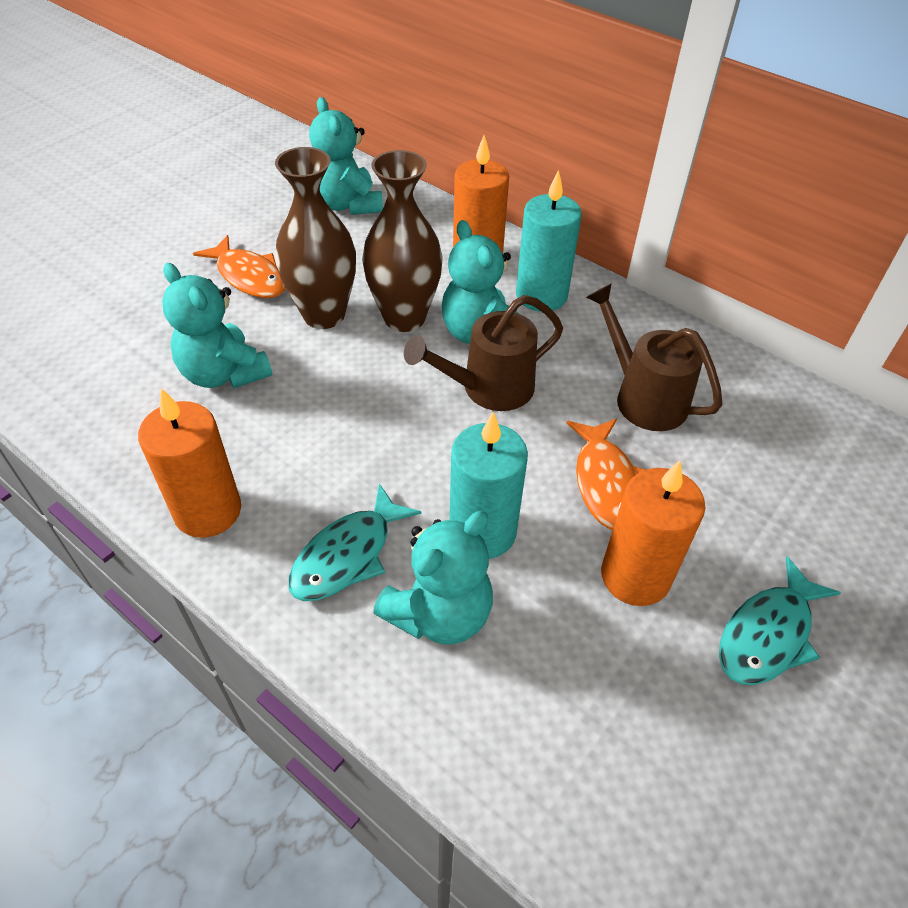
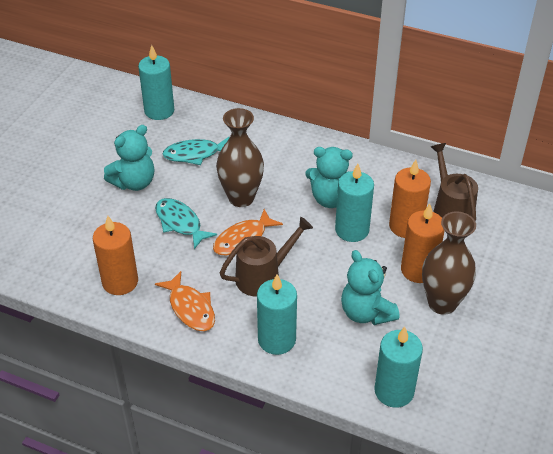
turquoise candle: [449,412,528,559] [516,170,582,312] = 2 -> [138,45,174,120] [257,274,297,355] [335,164,374,242] [374,327,423,408] = 4
turquoise teddy bear: [162,263,272,388] [309,97,383,215] [373,511,493,645] [442,220,519,344] = 4 -> [104,125,154,191] [305,147,353,208] [341,250,399,325] = 3

